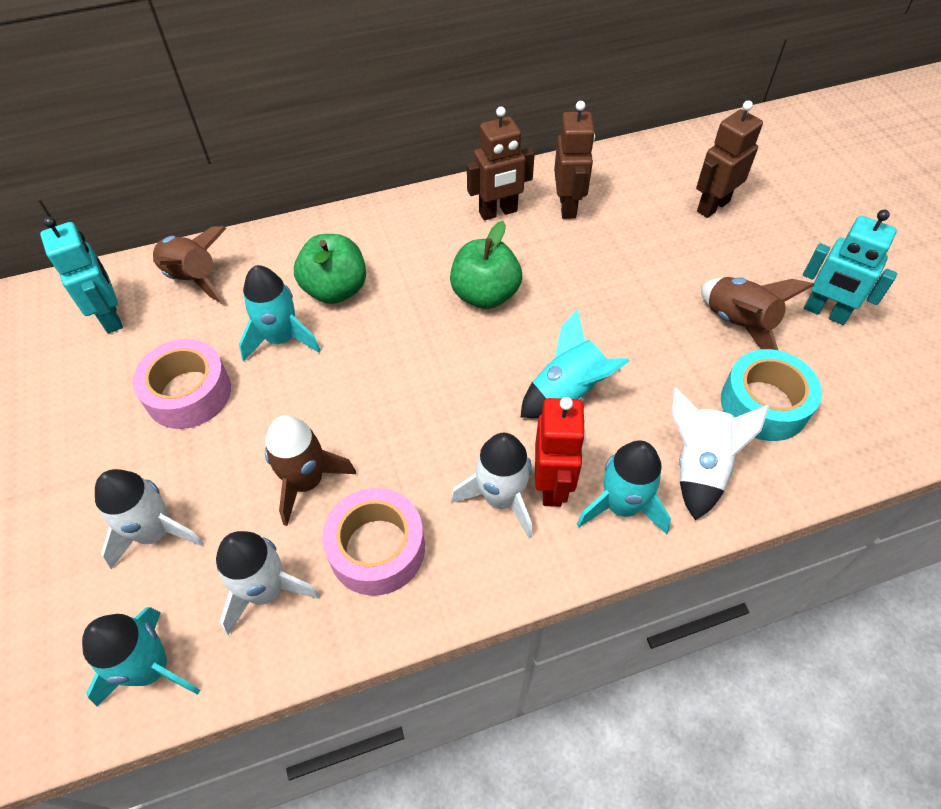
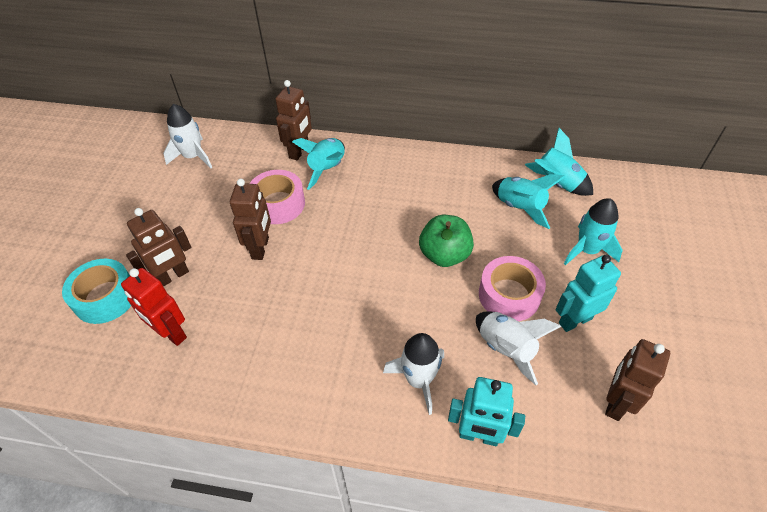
brown robot: [467,107,535,221] [554,101,595,219] [696,100,763,218] = 3 -> [126,208,191,287] [230,179,271,260] [275,80,312,160] [605,339,670,421] = 4
brown rocket: [153,226,227,303] [265,415,356,526] [701,277,815,350] = 3 -> none = 0
green apple: [294,234,366,304] [450,221,522,309] = 2 -> [419,215,474,267] = 1
white rocket: [95,469,204,569] [216,531,320,635] [451,433,532,538] [672,388,769,520] = 4 -> [163,104,212,169] [383,333,444,415] [476,311,561,385] = 3

